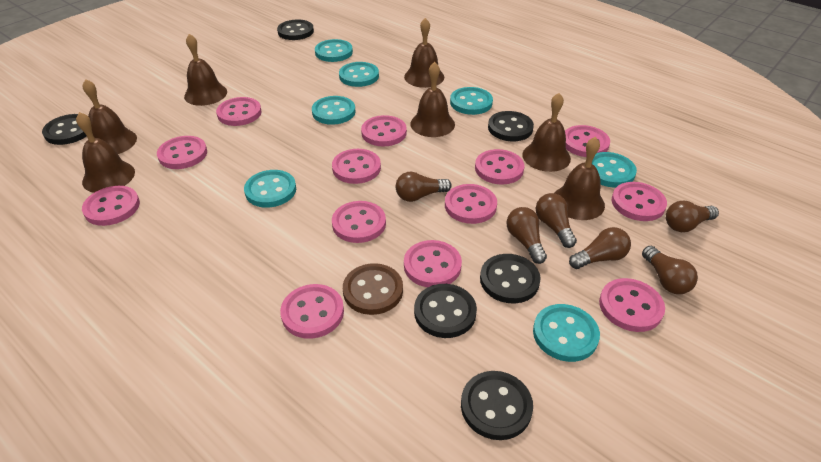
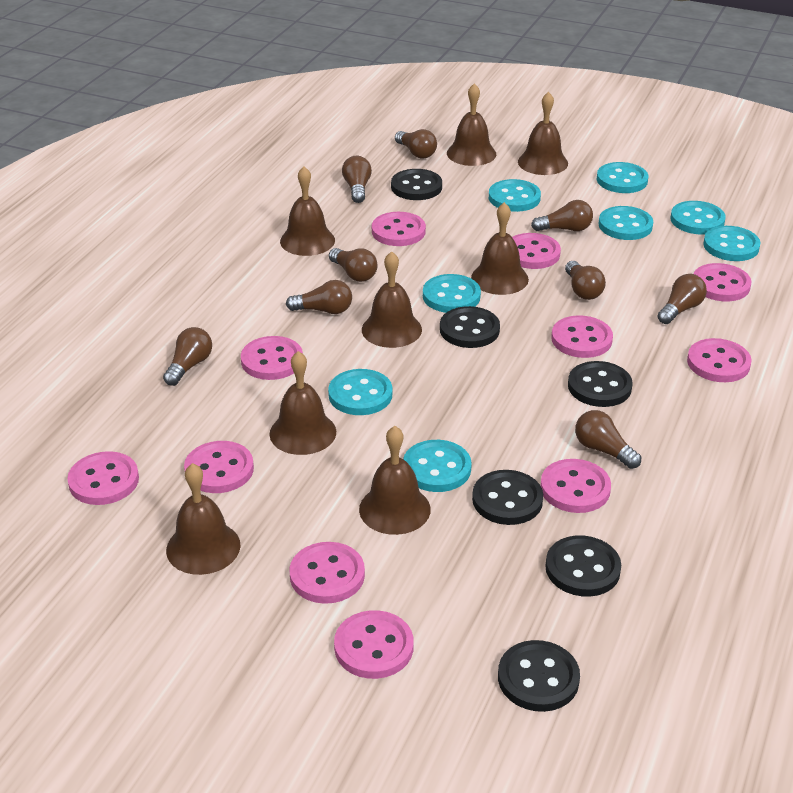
brown bell: [76,112,135,193] [83,79,137,154] [184,34,227,106] [404,18,444,88] [410,62,455,137] [522,93,571,172] [555,137,605,220] = 7 -> [166,463,241,575] [270,351,336,455] [280,166,335,256] [359,426,431,535] [362,251,422,348] [447,83,496,166] [471,202,529,295] [518,92,568,175] = 8
brown button: [343,263,403,315] = 1 -> none = 0
brown light bulb: [396,172,452,202] [507,207,547,264] [536,193,577,248] [569,227,631,269] [642,246,698,294] [666,200,719,232] = 6 -> [163,327,212,386] [286,280,352,314] [329,248,378,282] [342,156,372,203] [395,129,437,159] [531,200,593,231] [565,261,606,300] [575,410,641,469] [658,274,707,324] = 9
pink button: [82,186,140,226] [157,136,207,169] [216,97,262,126] [280,284,344,339] [332,149,381,184] [332,201,386,243] [361,115,407,146] [404,240,462,287] [445,184,497,224] [475,149,525,185] [565,125,610,157] [599,278,665,332] [612,182,667,221] = 13 -> [67,451,139,505] [184,441,254,493] [241,336,303,380] [290,542,365,604] [334,610,413,679] [372,212,426,246] [512,233,561,269] [541,459,611,513] [551,315,613,358] [687,338,752,382] [693,263,751,301] = 11
turquoise button: [244,170,296,208] [312,96,356,125] [315,39,353,62] [339,62,379,87] [450,87,493,115] [533,304,600,362] [592,152,637,188] = 7 -> [328,369,392,415] [403,440,472,492] [423,274,481,313] [489,179,541,212] [597,162,649,193] [599,206,653,240] [670,201,725,235] [703,226,760,261] = 8

